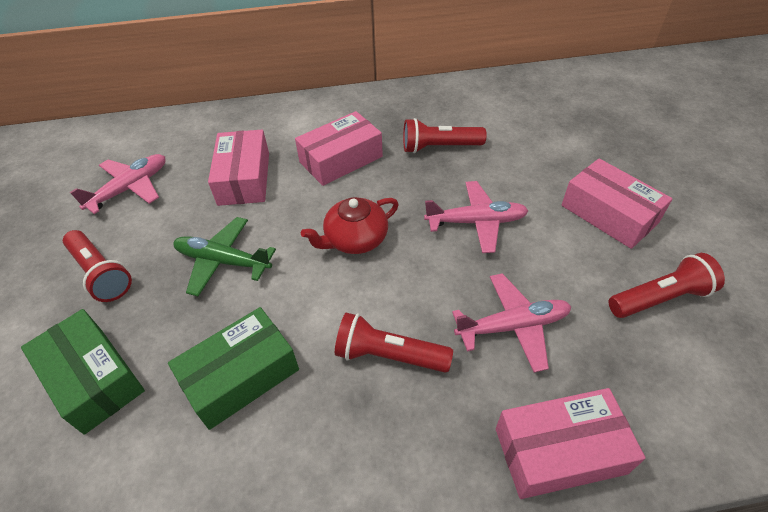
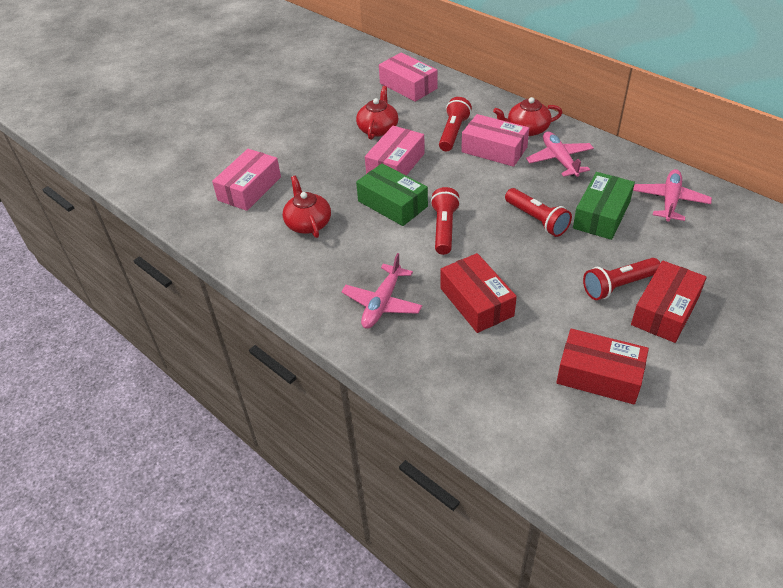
green plane: [173,217,276,296] = 1 -> none = 0
red box: none = 0 -> [440,253,517,333] [557,329,649,404] [631,261,707,343] = 3
red teapot: [301,197,399,254] = 1 -> [282,176,331,238] [356,86,398,140] [493,97,563,136] = 3

